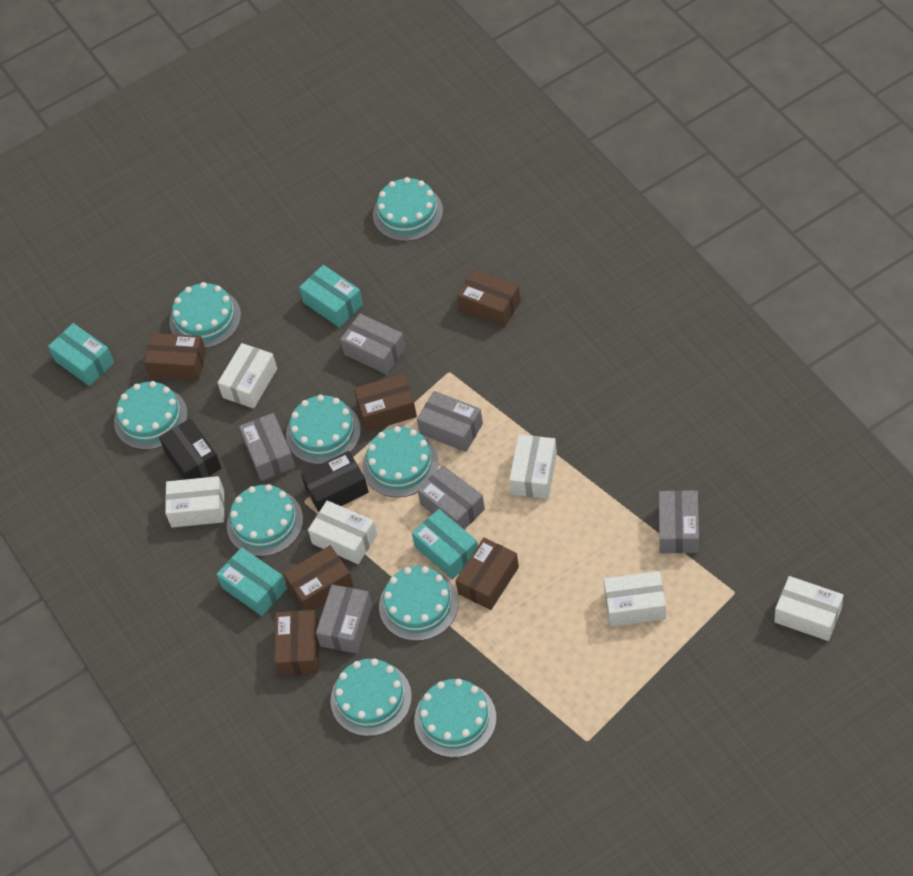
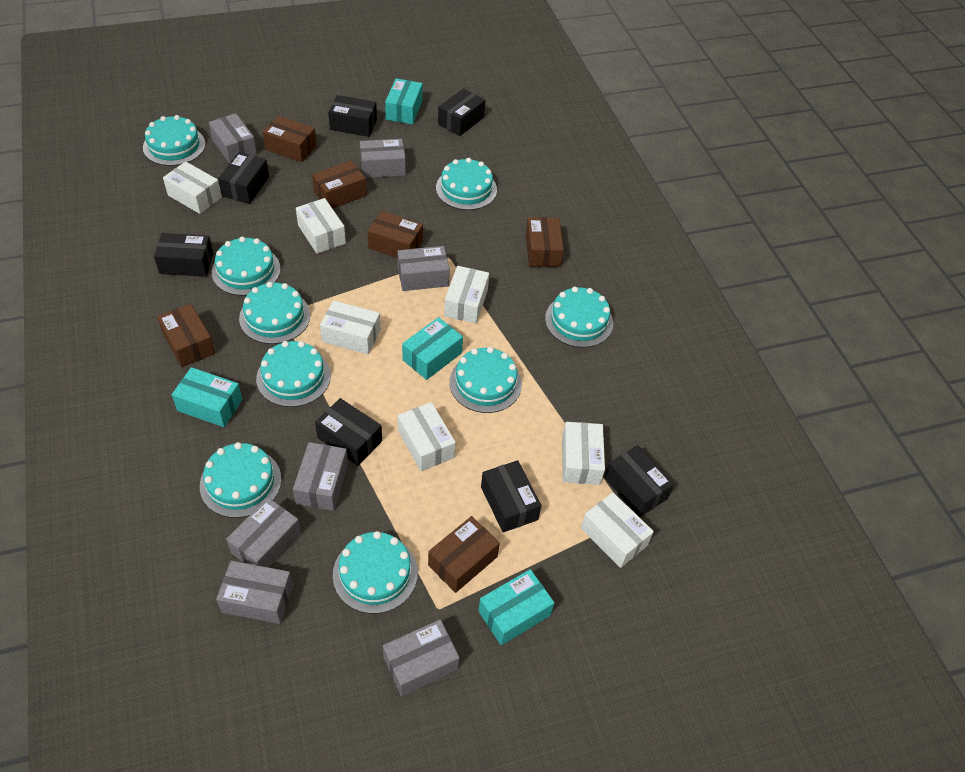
black box: [159,418,222,479] [301,451,369,512] = 2 -> [154,233,213,277] [218,152,269,204] [315,398,382,466] [328,95,377,137] [438,88,485,136] [481,460,541,532] [604,445,674,517] = 7
grey box: [239,413,295,481] [316,585,372,654] [340,314,406,374] [417,391,483,452] [417,465,485,530] [659,490,699,553] = 6 -> [209,113,257,163] [216,560,293,624] [226,498,301,567] [293,442,348,511] [360,139,406,178] [383,619,460,696] [398,246,450,291] = 7
white box: [165,476,225,528] [218,343,277,408] [308,500,377,564] [509,435,557,499] [604,571,666,627] [774,576,844,641] = 6 -> [163,161,222,214] [296,198,346,254] [320,300,381,354] [398,402,456,471] [444,266,489,323] [562,422,605,485] [581,492,654,568] = 7

